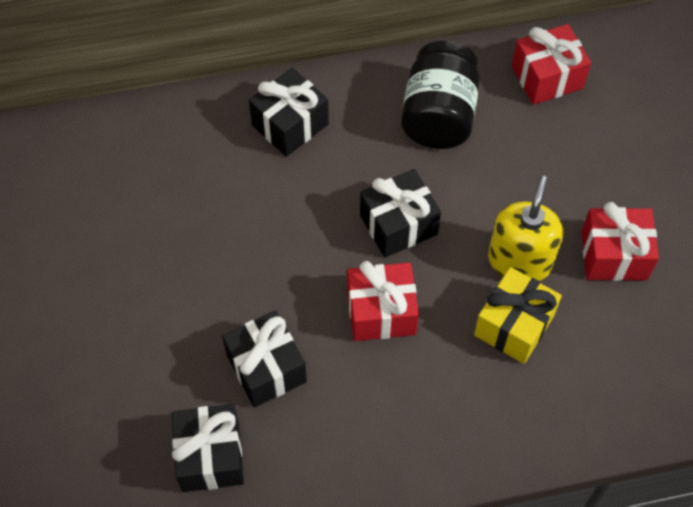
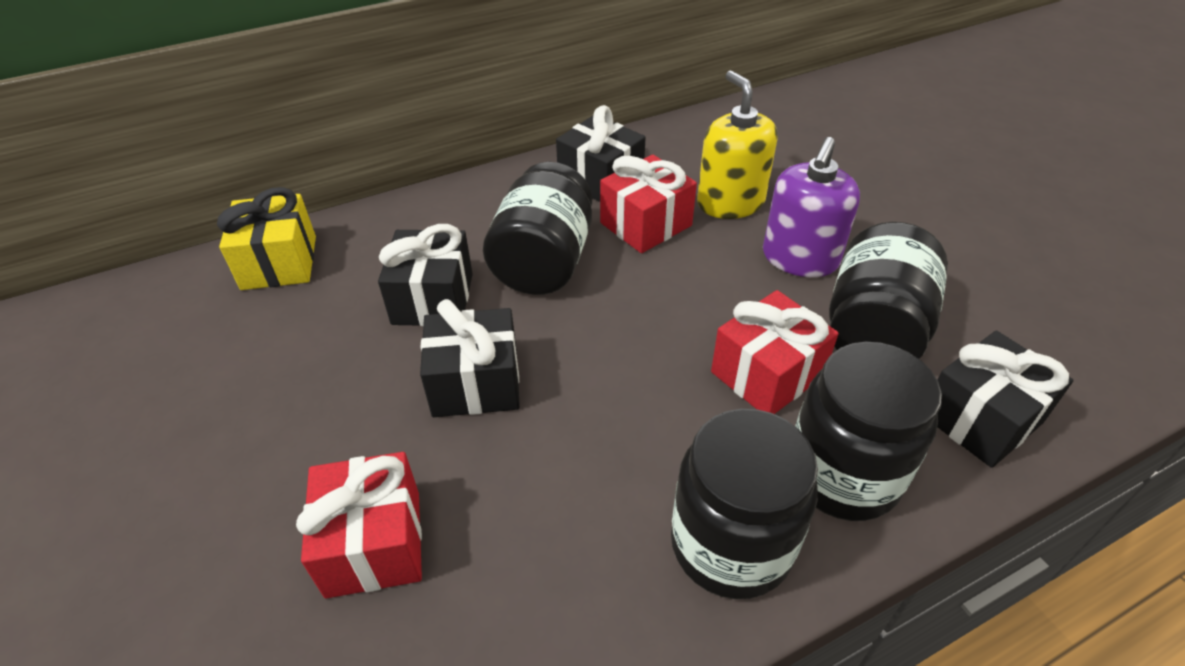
black jar: [401,41,480,149] = 1 -> [483,162,592,295] [671,409,818,599] [795,342,942,521] [829,222,948,359] = 4
purple soap dispenser: none = 0 -> [763,137,860,277] = 1

